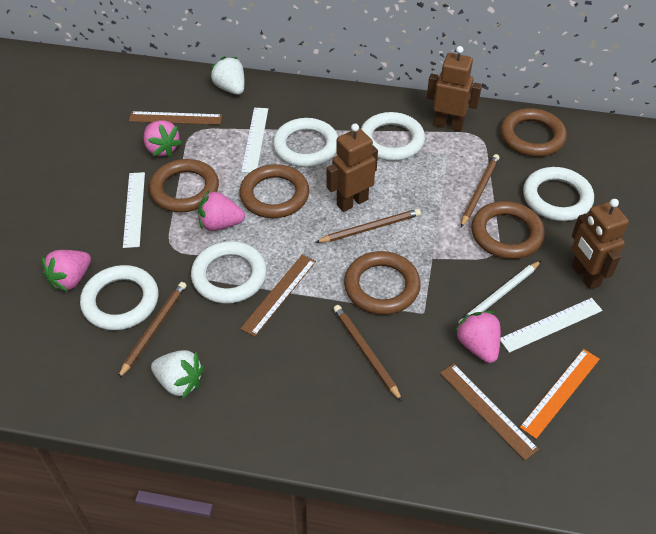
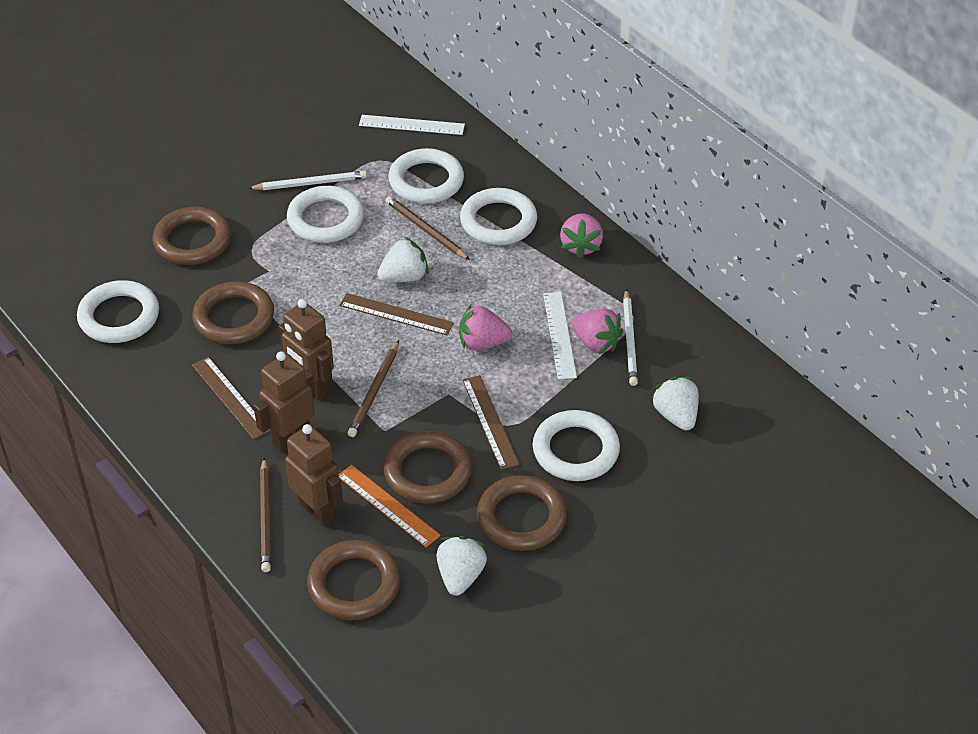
brown pencil: [118,282,187,379] [315,209,421,243] [333,305,402,401] [461,154,499,227] = 4 -> [260,458,271,572] [348,340,399,437] [385,196,470,260] = 3
pink strawberry: [42,250,91,292] [143,120,182,157] [198,190,245,231] [454,311,501,363] = 4 -> [459,304,512,350] [560,213,603,259] [572,308,623,354] = 3
white pencil: [458,261,541,324] = 1 -> [248,171,367,190] [623,289,638,386] = 2
white ruler: [123,172,145,248] [241,108,268,173] [500,298,603,353] = 3 -> [359,115,465,135] [543,292,577,379] = 2
white strawberry: [151,350,204,398] [210,56,245,95] = 2 -> [377,237,429,282] [436,536,487,596] [651,377,699,431] = 3

